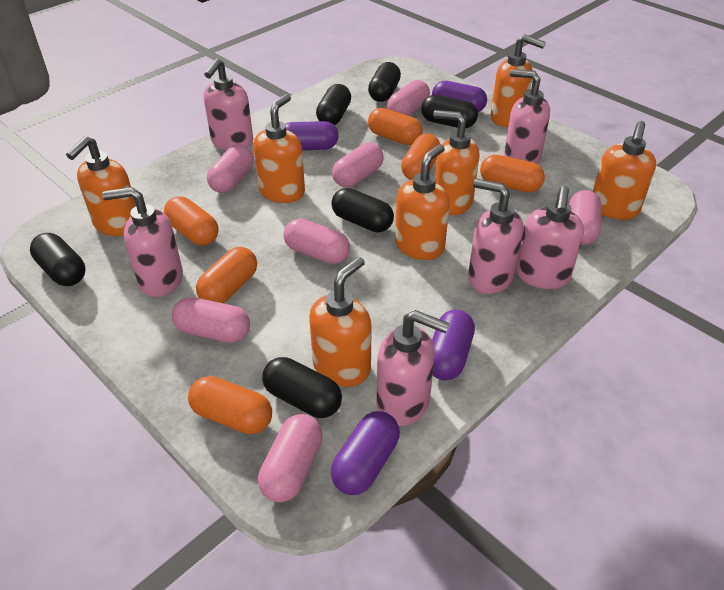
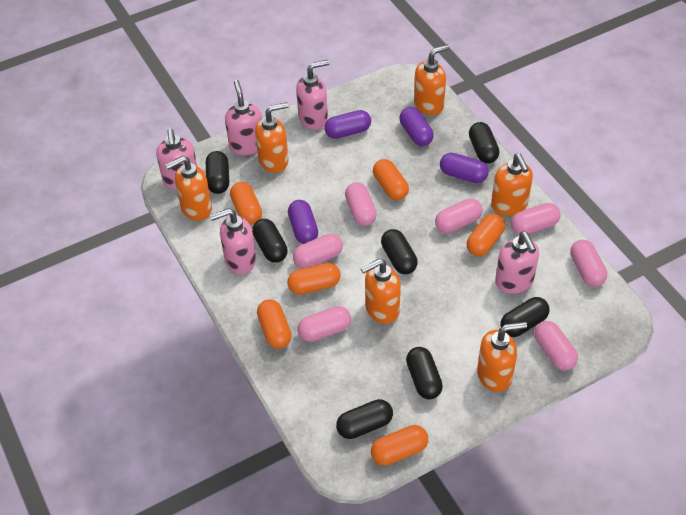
black capsule: [30,233,85,286] [262,357,342,418] [316,84,351,125] [331,188,394,233] [368,62,401,102] [421,95,478,128] = 6 -> [206,151,229,194] [252,219,288,263] [336,399,393,439] [381,229,418,274] [406,347,443,399] [469,122,500,163] [500,297,550,337] = 7
orange soap dispenser: [66,136,136,236] [253,94,305,203] [309,257,372,387] [395,144,450,260] [433,110,479,215] [491,35,546,127] [592,121,656,220] = 7 -> [165,156,212,221] [255,102,289,173] [361,259,401,324] [414,44,450,115] [477,322,527,392] [491,153,533,216] = 6
pink soap dispenser: [102,187,183,297] [204,58,253,150] [376,310,449,426] [468,179,523,294] [504,69,550,164] [516,186,584,289] = 6 -> [156,129,197,190] [210,208,256,274] [225,80,262,155] [296,60,329,130] [495,232,539,294] = 5

